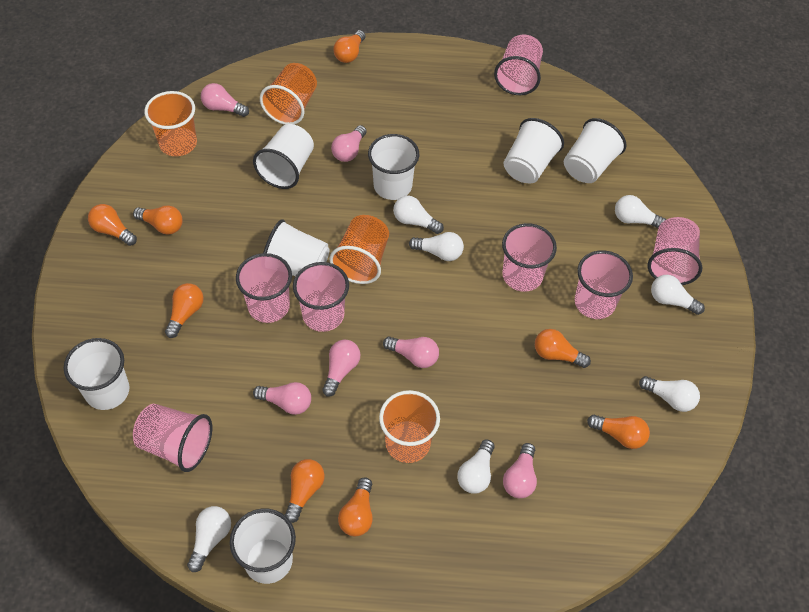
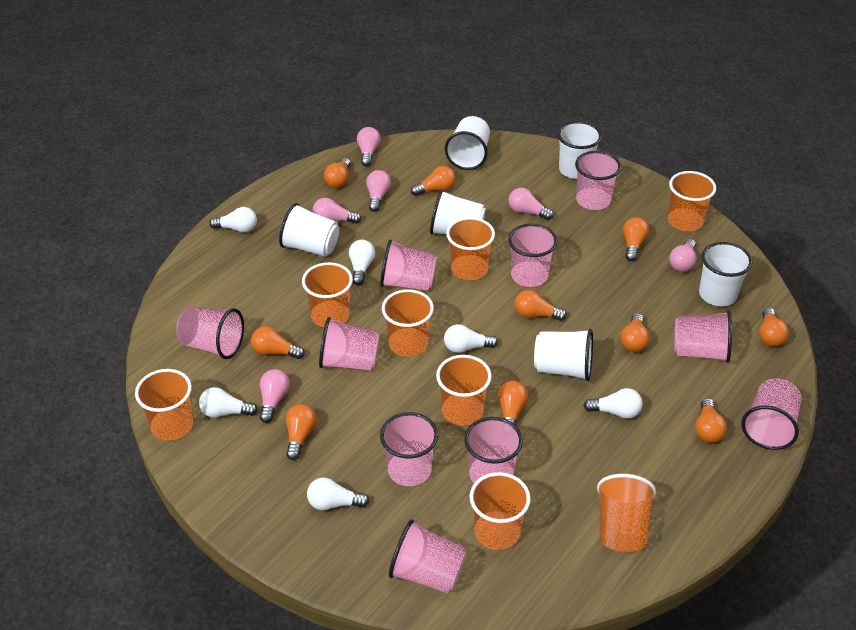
orange cup: [144,91,197,156] [260,63,317,125] [330,215,389,284] [379,390,440,463] = 4 -> [135,369,193,441] [302,262,353,327] [382,289,434,357] [436,355,492,426] [446,217,495,280] [470,472,531,550] [597,474,656,552] [668,171,716,231] = 8
orange light bulb: [88,204,137,246] [133,205,183,235] [165,283,204,338] [285,459,325,523] [333,30,365,63] [338,477,373,537] [535,329,591,368] [587,415,650,449] = 8 -> [251,326,305,359] [286,404,317,460] [324,158,351,188] [411,166,456,196] [498,381,528,425] [515,290,567,321] [621,313,650,352] [623,217,649,261] [695,398,727,443] [759,308,789,347] = 10
pink cup: [133,404,212,472] [236,253,292,323] [293,262,349,332] [494,35,543,95] [502,223,557,292] [575,250,633,319] [647,217,702,285] = 7 -> [176,306,244,359] [319,317,380,370] [380,239,437,291] [380,412,438,486] [389,519,466,593] [464,417,523,483] [508,223,557,287] [575,151,621,210] [674,311,732,363] [741,379,801,450] = 10
white cup: [64,338,130,410] [230,509,296,584] [253,124,314,189] [263,219,330,276] [368,134,419,200] [504,118,564,183] [564,118,626,183] = 7 -> [279,203,339,257] [430,189,486,235] [445,116,490,170] [534,329,593,381] [557,121,602,179] [699,242,752,306] = 6
white light bulb: [187,506,231,572] [393,196,444,234] [409,232,464,261] [457,440,494,494] [615,195,666,228] [639,376,700,412] [651,275,705,315] = 7 -> [199,387,258,418] [209,207,257,233] [307,477,370,510] [349,240,375,285] [444,324,498,353] [583,388,643,419] = 6

